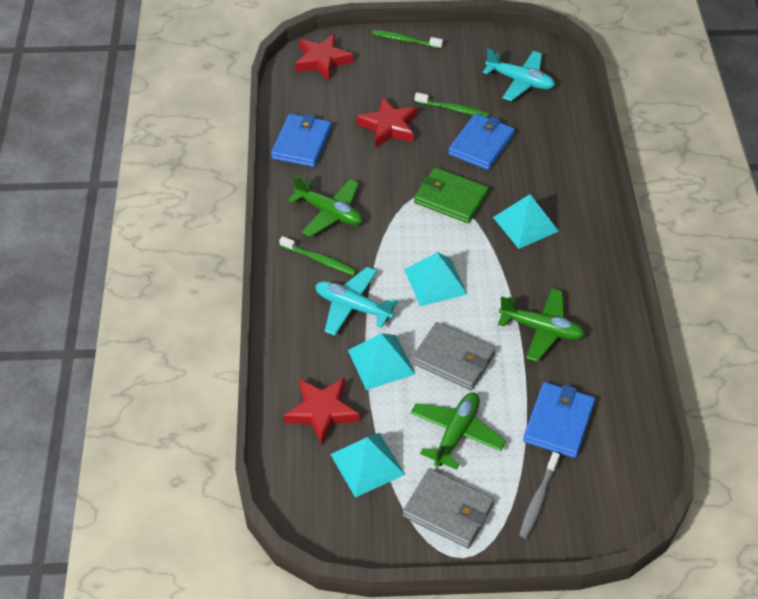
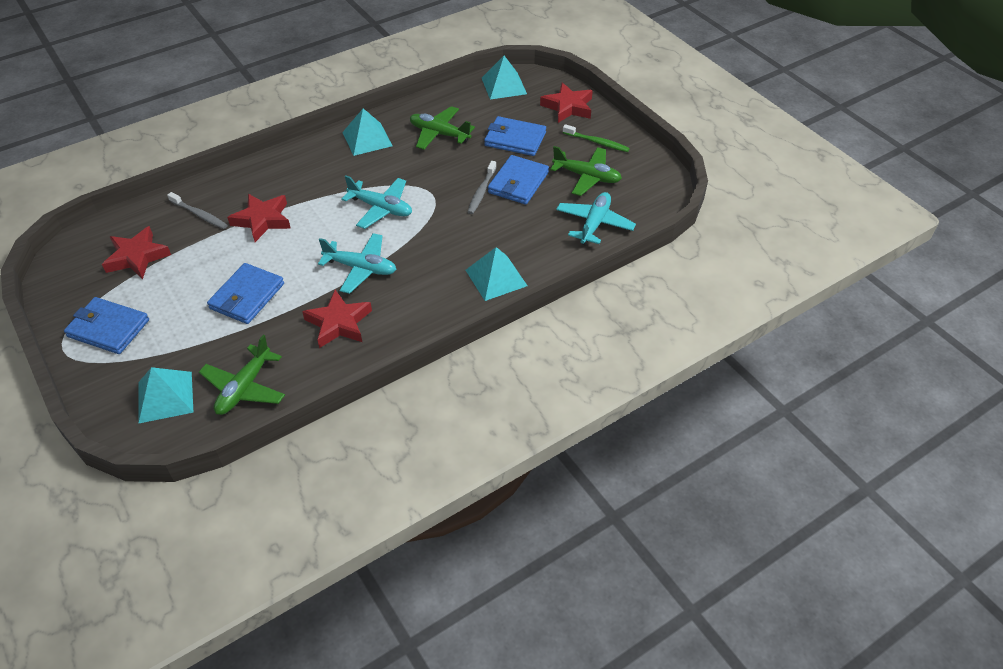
blue wallet: [271,114,332,167] [448,113,515,170] [523,382,595,458] = 3 -> [64,297,149,354] [207,263,284,324] [484,116,546,156] [488,155,549,205] = 4
green toothbrush: [279,236,357,275] [372,30,443,49] [415,92,490,118] = 3 -> [563,124,630,152] = 1
green wallet: [414,167,489,223] = 1 -> none = 0
grey toothbrush: [519,452,560,539] = 1 -> [167,192,228,229] [468,161,497,214] = 2
grey wallet: [403,468,494,548] [412,322,495,390] = 2 -> none = 0
red star: [284,378,360,445] [295,34,353,81] [357,97,417,148] = 3 -> [102,226,171,279] [227,194,291,242] [302,290,372,348] [540,82,593,123] = 4
turquoise plane: [315,267,398,336] [483,49,555,101] = 2 -> [318,233,397,294] [341,176,412,229] [556,192,636,245] = 3

